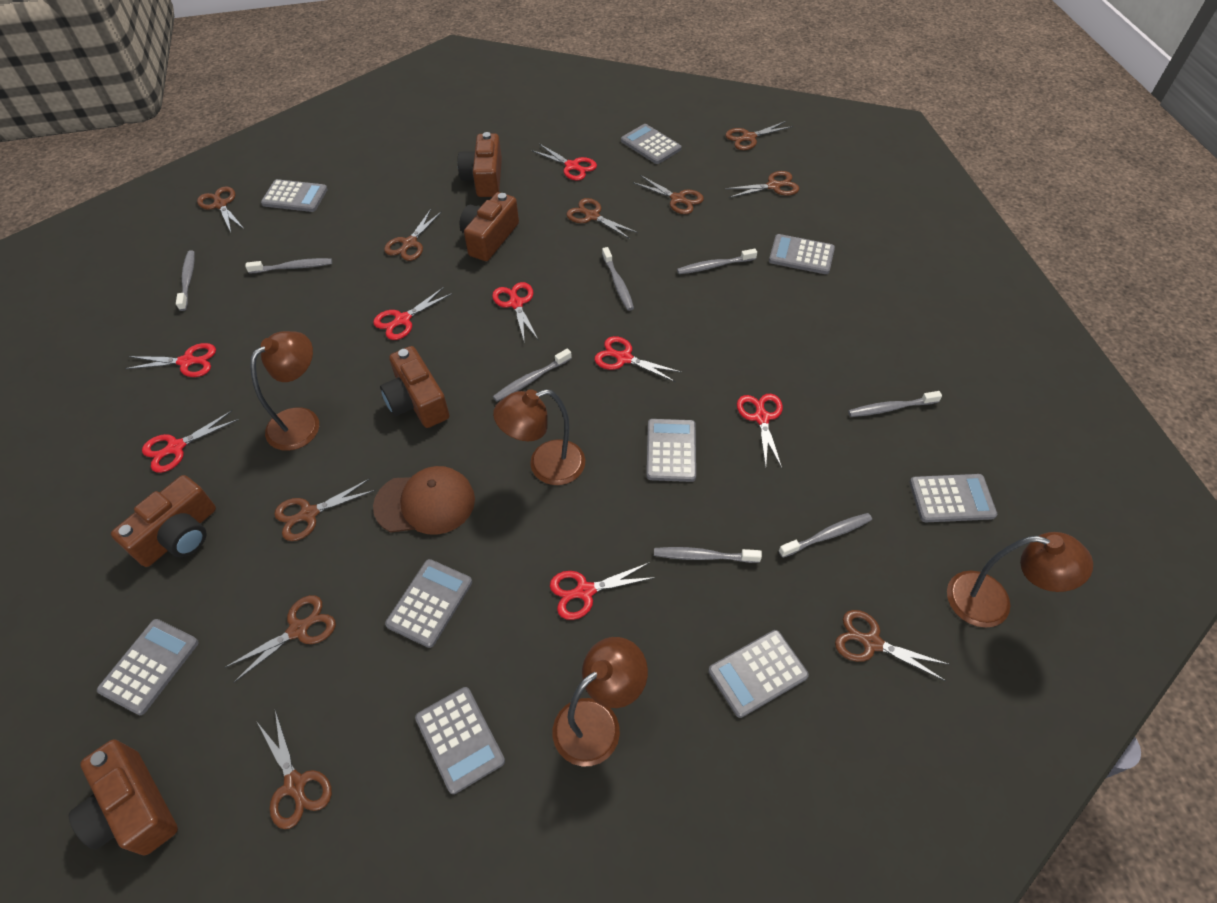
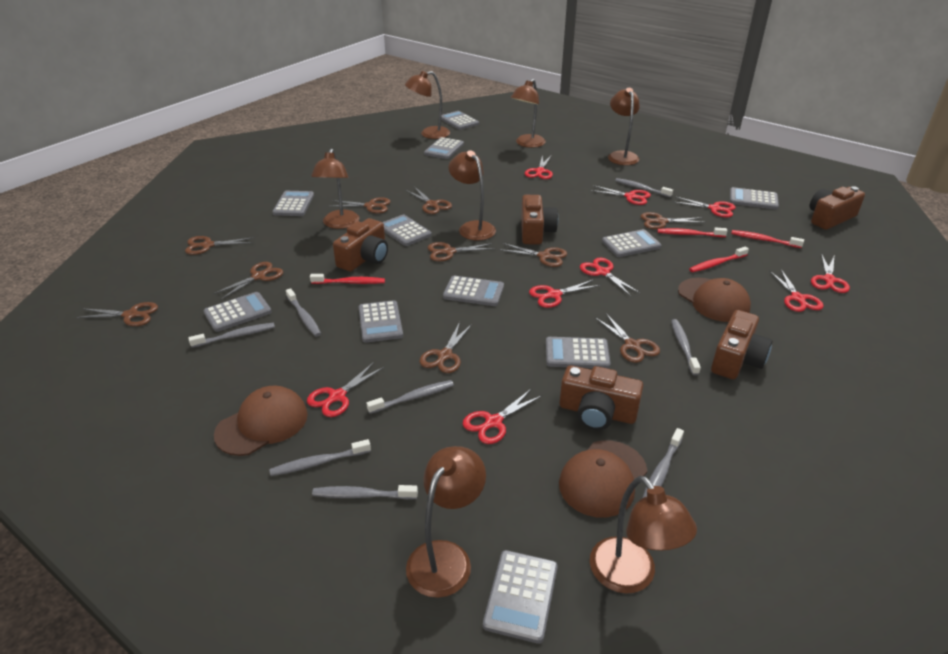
brown cap: [373,466,475,535] = 1 -> [214,385,308,456] [559,440,647,517] [678,278,751,322] = 3
brown lamp: [250,331,319,451] [493,389,585,485] [553,637,648,767] [947,532,1093,628] = 4 -> [311,148,360,229] [405,71,450,139] [406,446,486,598] [448,150,496,241] [511,79,546,148] [590,476,697,594] [608,88,640,165] = 7
grey calculator: [97,619,199,715] [261,179,328,212] [385,559,472,648] [415,687,505,794] [621,124,681,164] [646,419,696,482] [708,630,809,718] [769,234,835,274] [909,474,997,522] = 9 -> [203,292,272,332] [272,191,314,216] [359,300,403,343] [382,215,432,246] [424,137,464,159] [441,111,479,130] [443,276,504,306] [483,550,558,644] [546,337,611,369] [602,229,661,257] [730,187,779,210] = 11
red scissors: [124,343,216,377] [142,410,239,473] [373,287,451,340] [492,282,539,344] [531,144,597,180] [550,562,656,620] [595,336,681,382] [737,394,783,468] = 8 -> [307,362,384,417] [463,389,543,444] [524,155,553,179] [529,280,601,308] [580,258,640,296] [590,185,651,205] [672,197,736,217] [769,269,824,312] [811,254,850,293] = 9
red toothbrush: none = 0 -> [310,274,385,284] [658,228,727,237] [689,247,749,272] [731,230,804,248] = 4

